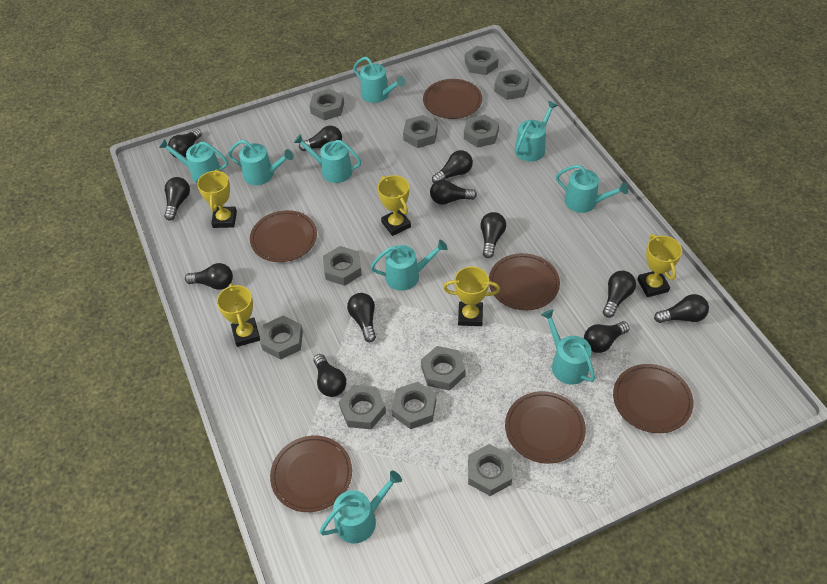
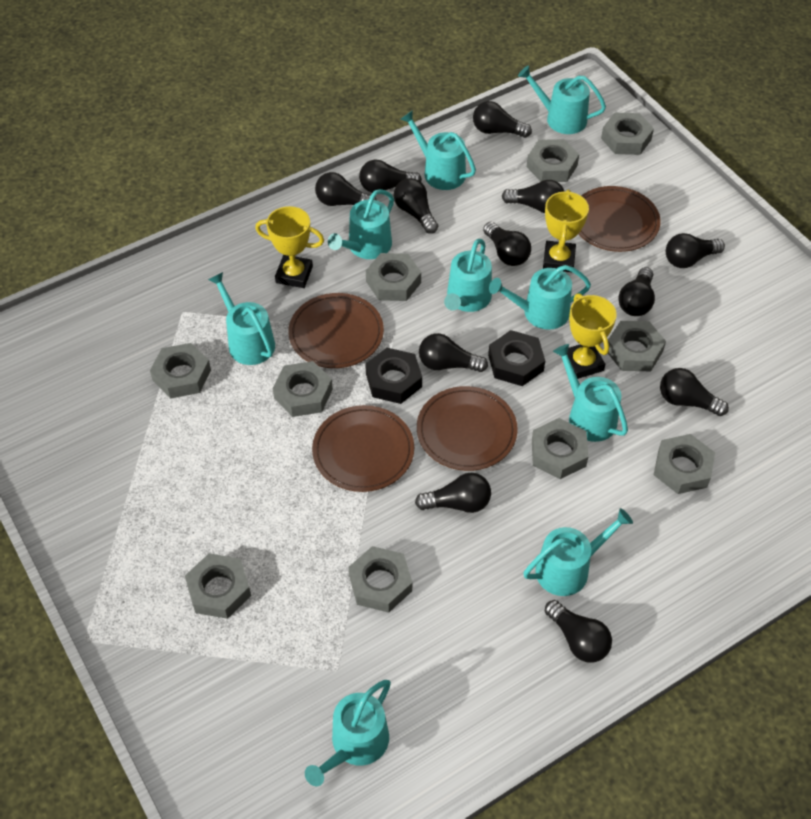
black nut: none = 0 -> [365,348,422,404] [488,330,545,386] = 2
brown plate: [250,210,317,262] [270,436,352,512] [423,79,482,119] [489,253,560,310] [505,391,586,464] [613,364,694,433] = 6 -> [288,293,384,368] [312,405,414,492] [417,386,518,471] [579,186,661,252] = 4
grey nut: [260,316,303,360] [310,89,344,121] [323,246,362,286] [339,385,386,429] [392,382,436,429] [403,115,438,148] [421,346,466,391] [464,115,499,148] [465,46,498,75] [468,444,512,496] [494,69,529,100] = 11 -> [150,343,211,398] [185,553,251,619] [273,361,333,417] [349,546,412,613] [366,253,421,301] [527,139,579,182] [532,418,588,479] [601,113,654,155] [608,321,666,371] [654,434,715,494] = 10
yellow trophy: [197,169,237,228] [217,283,260,347] [378,175,411,236] [443,267,500,326] [637,234,682,297] = 5 -> [255,206,324,288] [543,190,589,272] [567,293,617,379] = 3

